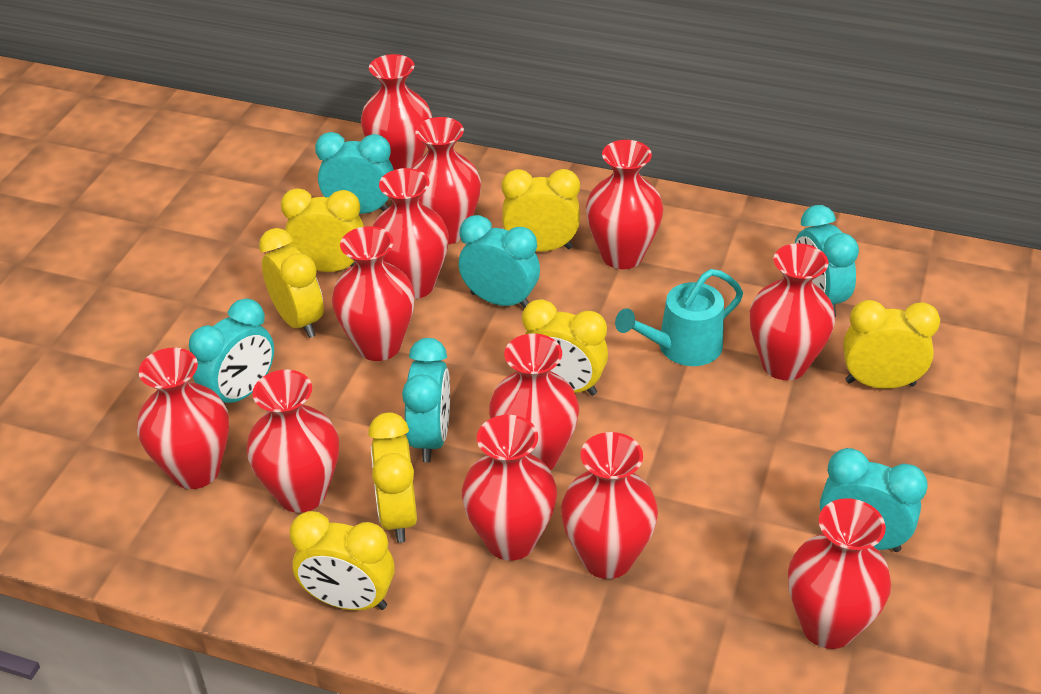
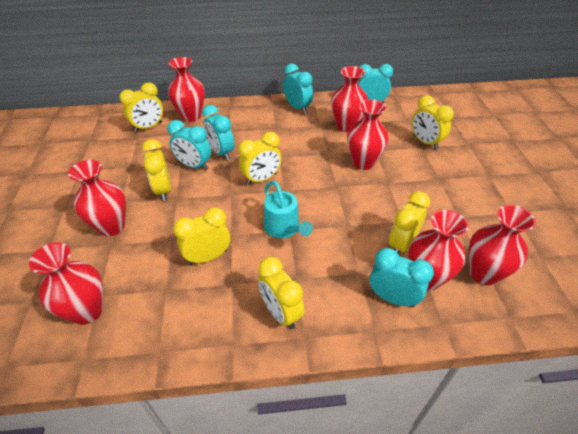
red vase: [137,348,229,489] [246,370,339,513] [332,226,415,361] [361,54,432,170] [373,168,449,299] [411,117,481,244] [462,415,557,561] [489,333,579,471] [561,432,658,579] [586,140,663,269] [750,243,835,380] [788,498,891,649] = 12 -> [29,243,103,325] [68,160,126,236] [168,57,205,122] [331,66,368,132] [347,99,389,170] [408,210,469,291] [469,205,536,285] = 7
turquoise clock: [189,298,274,403] [315,132,394,214] [402,338,450,463] [459,215,540,309] [795,205,859,317] [820,448,928,552] = 6 -> [167,120,211,170] [202,105,234,160] [283,63,313,114] [358,64,393,103] [369,248,434,307] = 5

